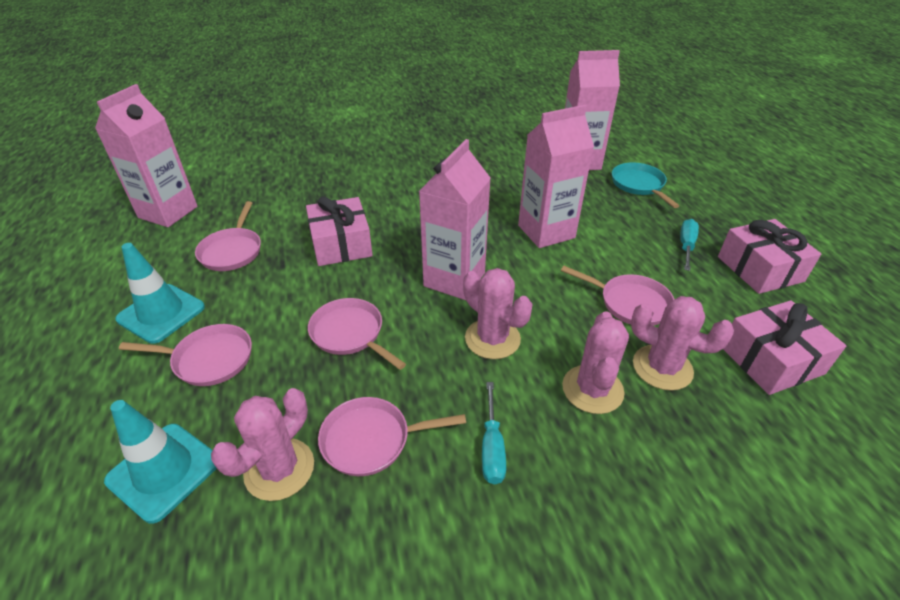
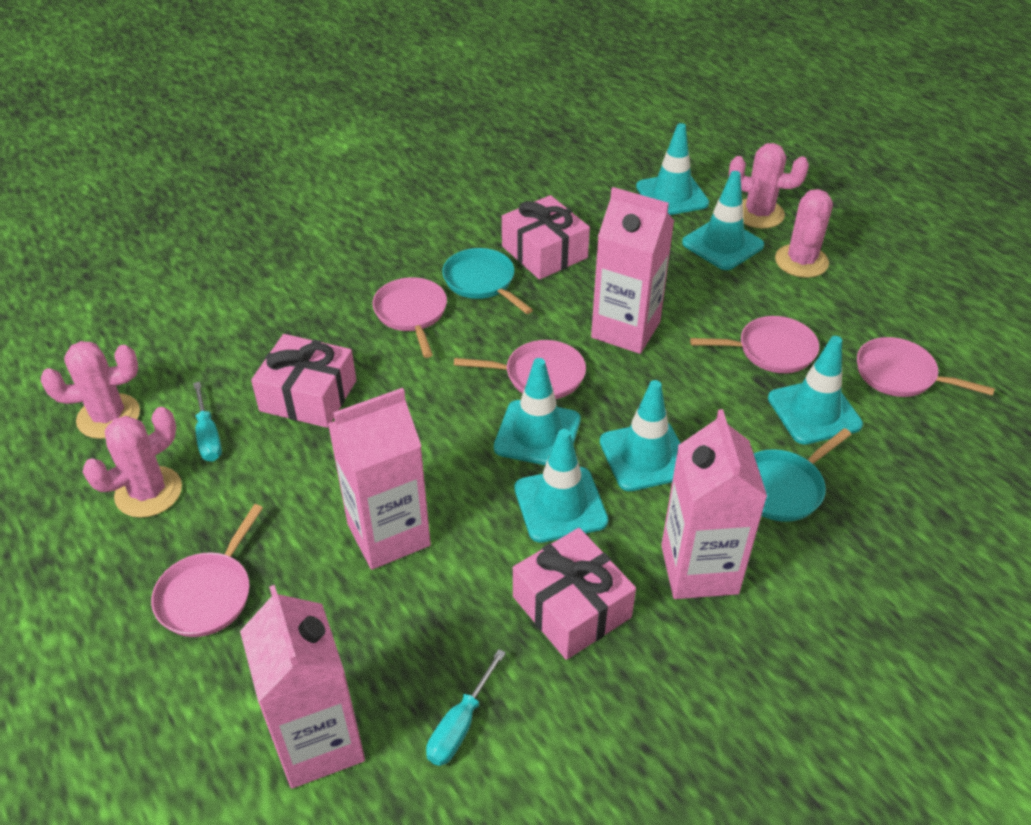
turquoise pan: [612,163,679,208] = 1 -> [442,248,533,314] [753,428,852,522] = 2
turquoise traffic cone: [104,400,217,523] [115,243,205,344] = 2 -> [494,358,581,465] [514,429,608,543] [600,380,681,491] [636,123,709,215] [682,171,764,270] [768,336,863,445] = 6

